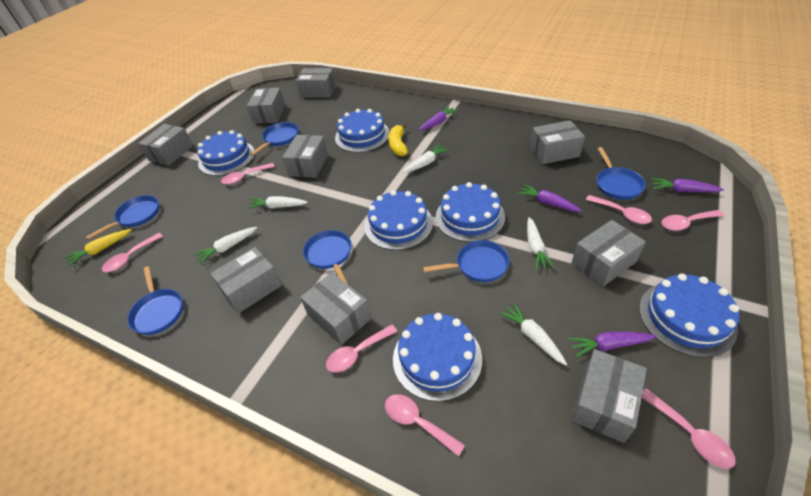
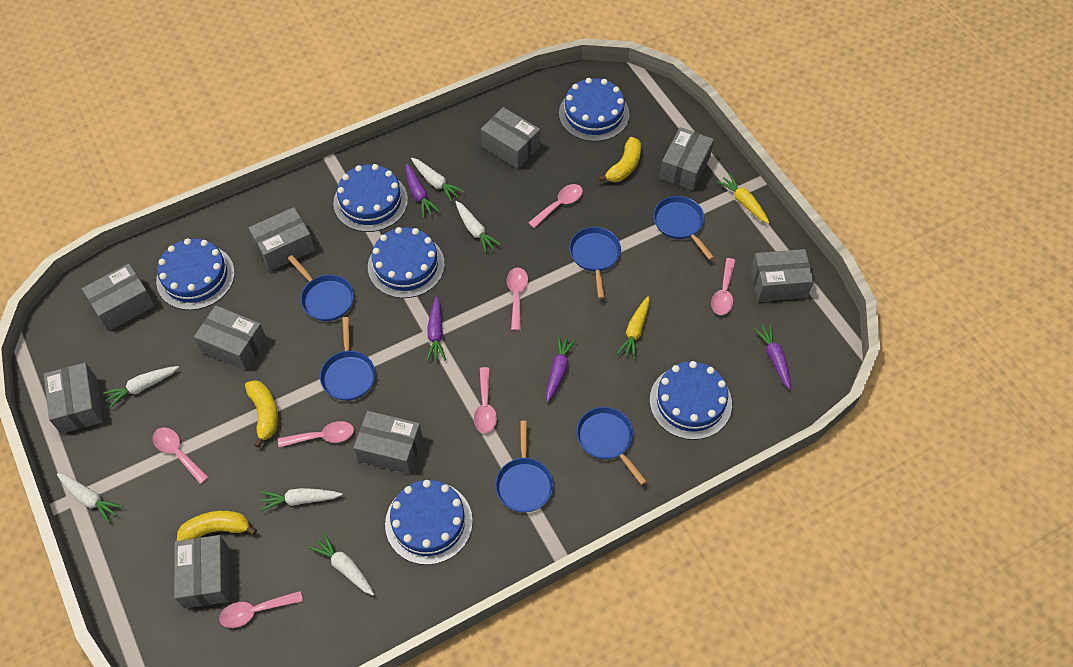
white carrot: [194,227,257,264] [247,196,308,209] [403,144,450,173] [499,302,567,365] [527,217,555,270] = 5 -> [57,473,123,523] [103,366,179,408] [261,488,343,511] [309,533,374,595] [411,158,464,202] [455,201,501,253] = 6
yellow banana: [388,123,408,156] = 1 -> [177,511,257,541] [245,380,278,448] [598,137,641,182] = 3
yellow carrot: [64,229,131,267] = 1 -> [617,296,650,360] [717,173,769,224] = 2

